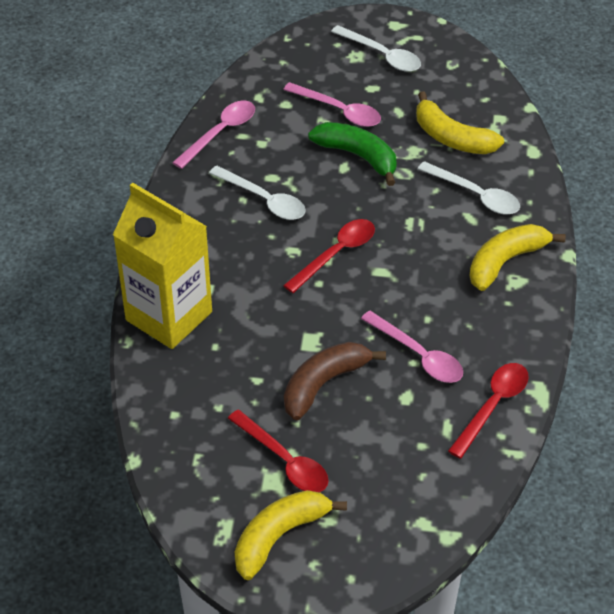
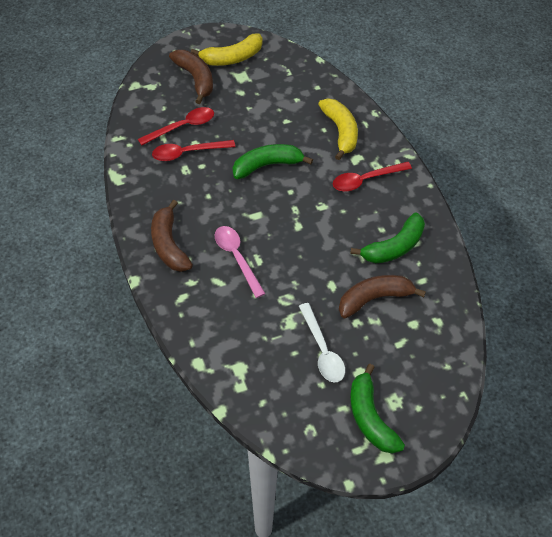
brown banana: [284,342,386,420] = 1 -> [151,200,193,272] [169,50,213,104] [339,275,426,318] = 3
green banana: [308,122,397,186] = 1 -> [233,144,313,179] [350,212,425,263] [350,364,405,454] = 3
pink spoon: [172,100,255,169] [283,82,381,127] [361,311,463,383] = 3 -> [215,226,266,298] = 1
white spoon: [209,165,306,220] [331,25,421,72] [418,161,520,214] = 3 -> [299,303,345,382] = 1
yellow banana: [235,490,347,580] [416,91,504,154] [469,224,566,291] = 3 -> [191,33,263,66] [318,98,358,160] = 2
yellow carton: [113,182,212,349] = 1 -> none = 0

